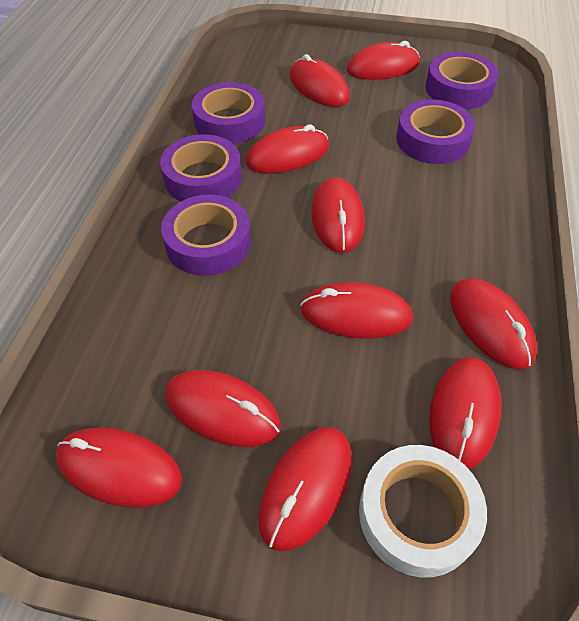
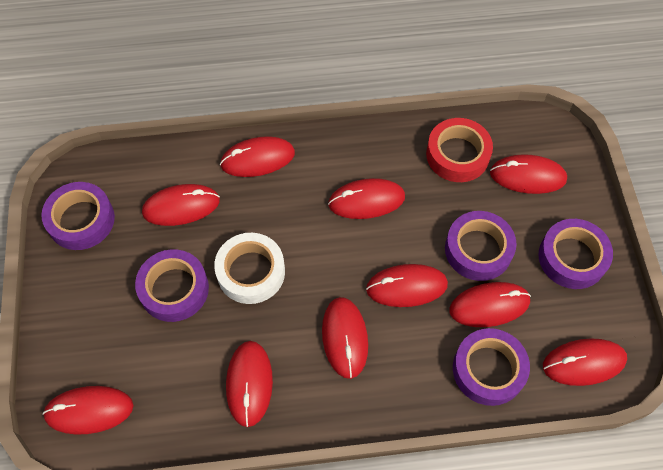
red tape: none = 0 -> [426,118,493,182] = 1

